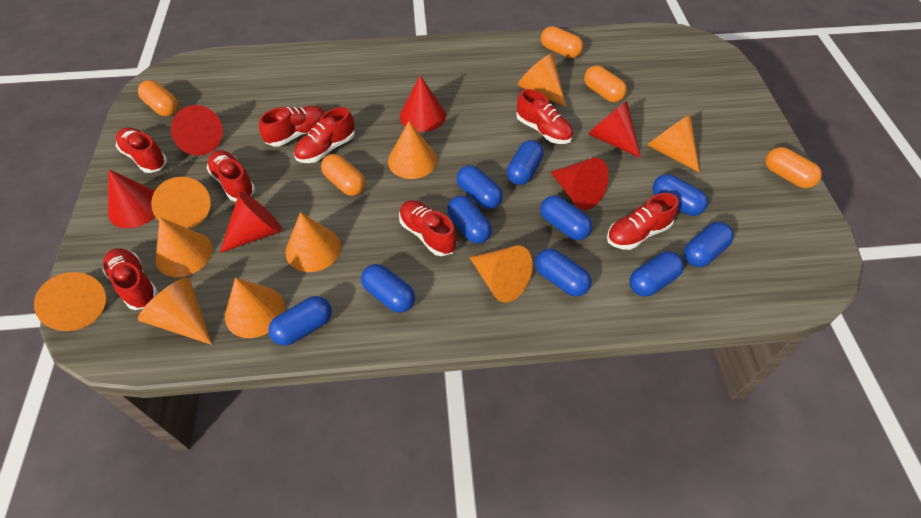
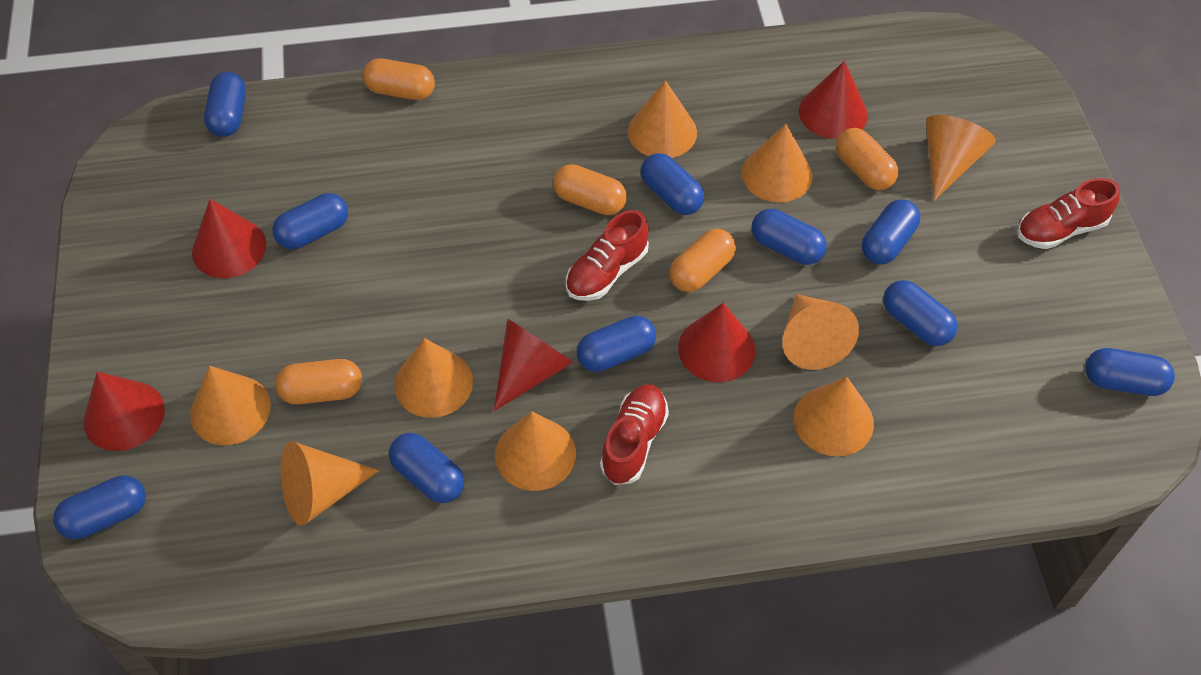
orange cone: [34,272,106,331] [138,277,212,345] [151,177,211,229] [156,217,213,277] [225,278,285,338] [286,212,341,272] [388,121,437,179] [469,246,533,303] [517,53,566,107] [647,114,700,173] = 10 -> [190,366,271,445] [280,441,379,526] [394,338,473,418] [495,412,576,491] [628,80,697,158] [742,124,813,203] [783,294,859,370] [794,377,874,457] [926,115,996,201] = 9
red cone: [108,169,155,228] [171,105,223,156] [220,192,282,253] [400,75,446,132] [550,158,609,210] [588,101,641,158] = 6 -> [83,372,165,451] [192,199,266,278] [494,319,574,411] [678,303,756,382] [799,61,868,139] = 5
red shoe: [102,248,158,310] [116,127,167,173] [207,150,255,202] [259,106,326,147] [294,107,355,163] [399,200,457,256] [516,89,573,144] [607,193,679,250] = 8 -> [566,210,649,301] [600,384,669,485] [1017,178,1120,249] = 3

